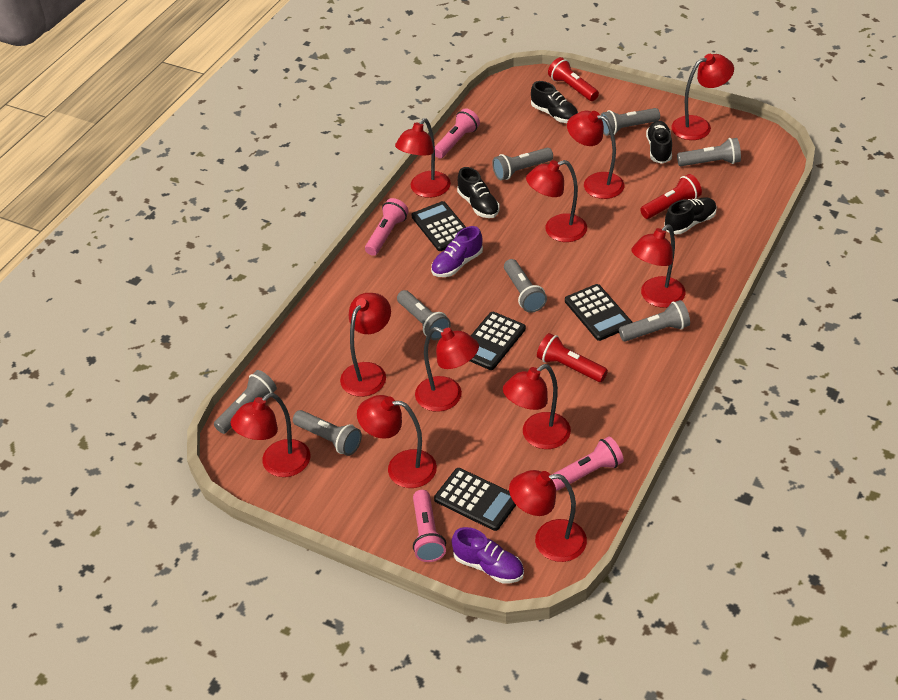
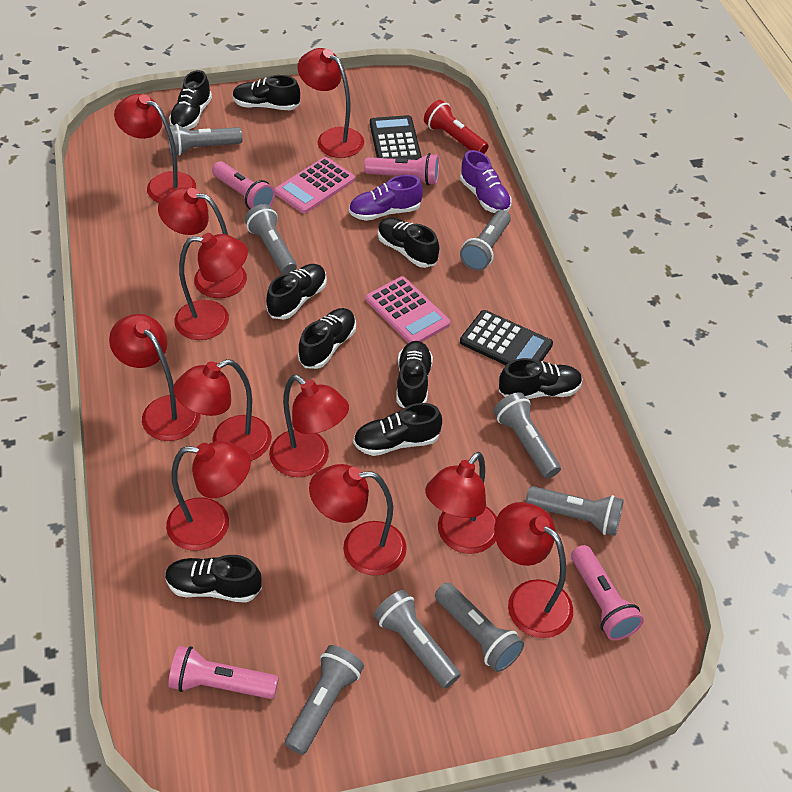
black calculator: [411,201,466,251] [434,468,516,531] [470,312,526,370] [565,284,633,341] = 4 -> [370,115,422,160] [460,310,553,365] = 2
black shoe: [457,167,499,218] [531,81,578,123] [646,121,672,164] [664,197,717,234] = 4 -> [165,555,262,603] [169,70,212,130] [232,75,300,110] [266,264,327,320] [298,308,356,369] [353,403,442,456] [378,218,439,268] [396,341,433,408] [499,358,583,399] = 9
pink calculator: none = 0 -> [274,157,355,214] [366,276,450,343] = 2
red flashlight: [537,333,608,382] [548,57,599,101] [640,174,702,219] = 3 -> [424,100,489,154] = 1

